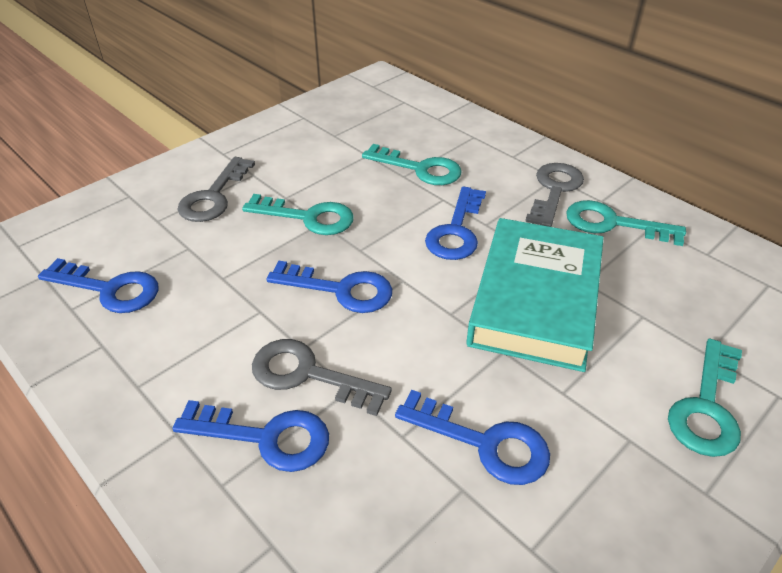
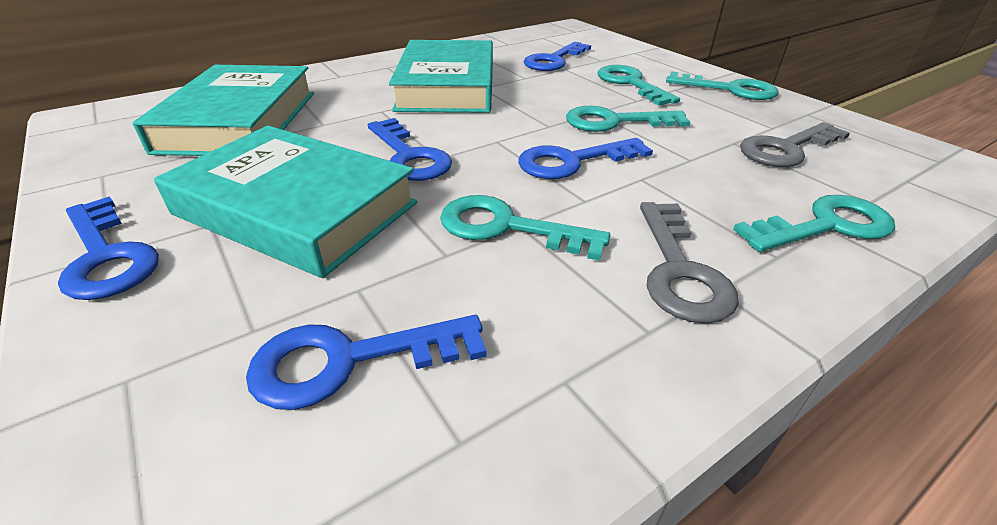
grey key: [177,157,255,222] [252,339,392,416] [525,163,584,227] = 3 -> [640,202,739,323] [740,122,850,167] = 2
turquoise book: [466,218,604,372] = 1 -> [133,65,314,156] [154,126,417,278] [389,40,493,113] = 3
turquoise key: [242,194,354,235] [362,144,462,185] [566,200,686,246] [668,339,742,457] = 4 -> [440,195,610,261] [566,106,690,132] [598,65,680,106] [666,71,778,100] [733,195,895,252] = 5

